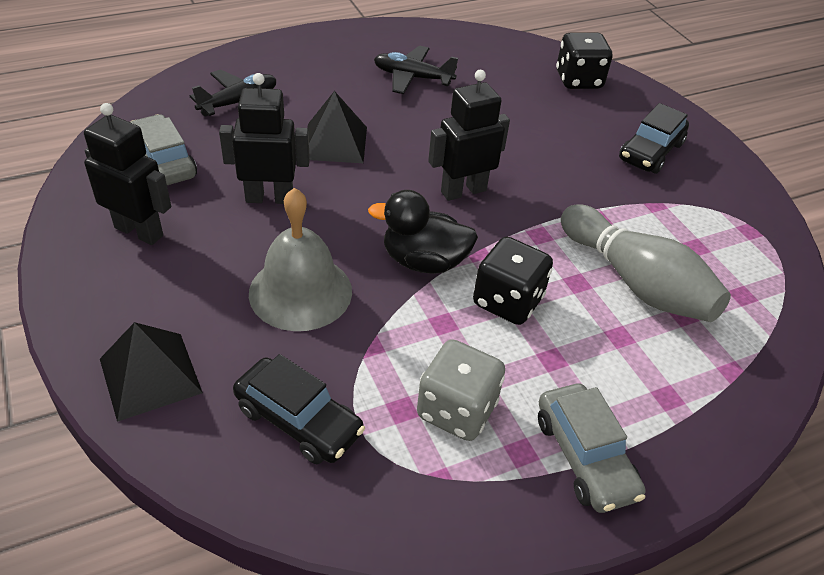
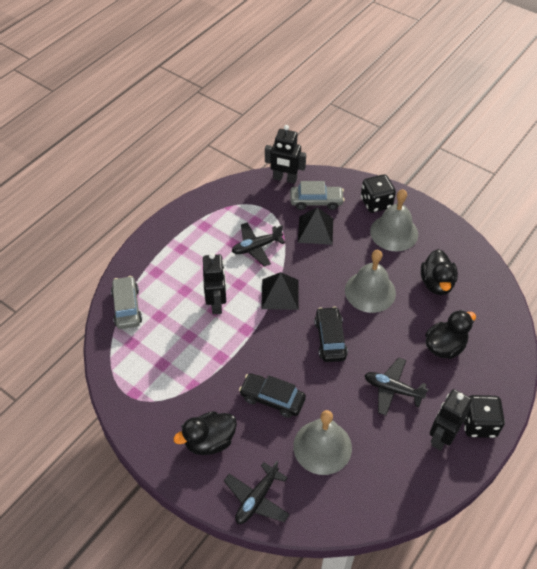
black duck: [368,190,478,274] = 1 -> [174,411,237,455] [421,249,458,295] [425,310,476,359] = 3
black plane: [190,69,276,116] [374,45,458,94] = 2 -> [224,461,290,524] [232,222,285,267] [365,357,428,416] = 3
grey bell: [249,188,352,331] = 1 -> [293,410,352,475] [345,250,396,313] [370,189,418,252] = 3
grey bowling pin: [561,204,731,322] = 1 -> none = 0
grey dice: [417,339,505,441] = 1 -> none = 0

